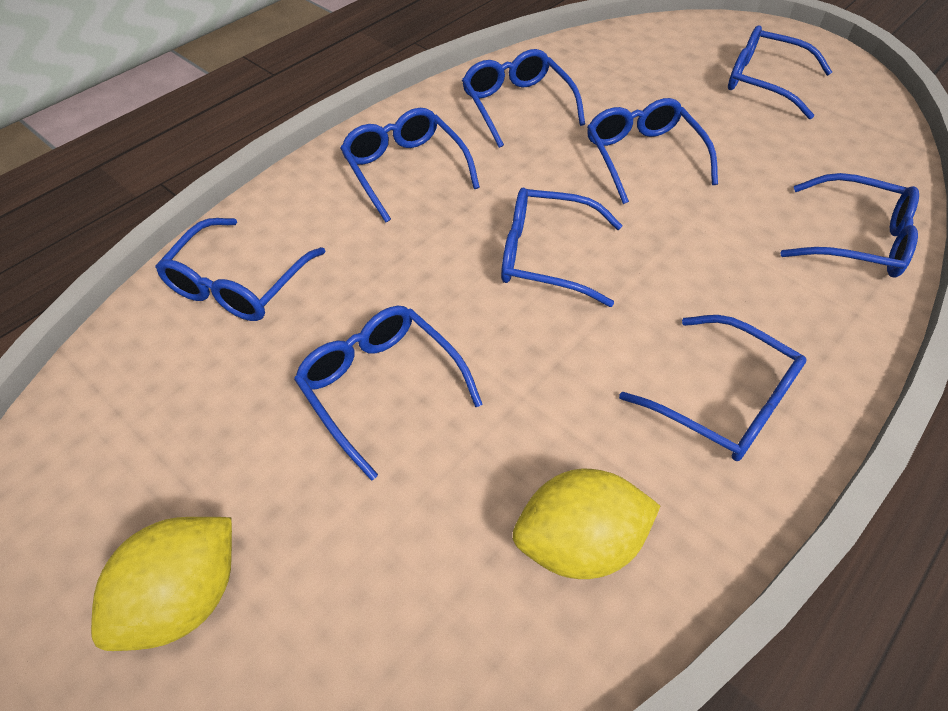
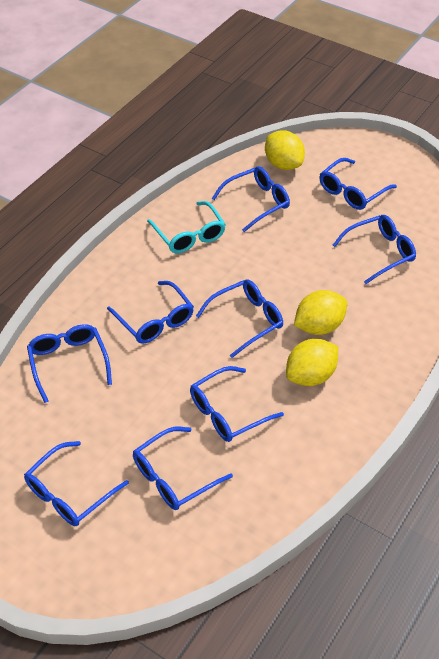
turquoise glasses: none = 0 -> [147,201,226,253] = 1
yellow lemon: [91,517,232,651] [513,469,660,579] = 2 -> [265,130,305,170] [286,339,338,386] [294,290,347,335] = 3

